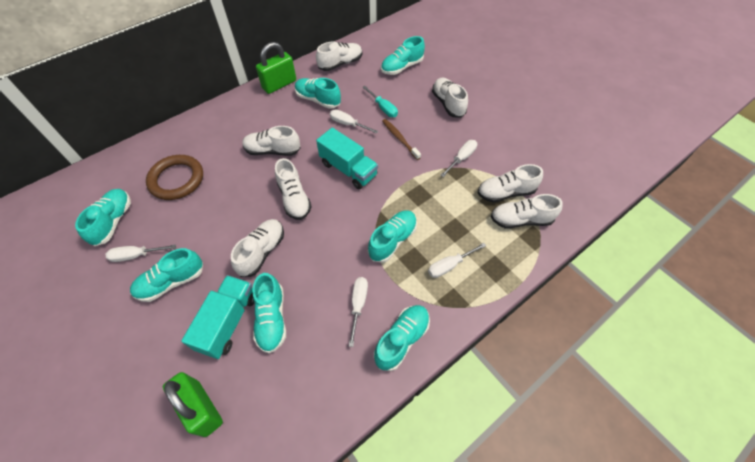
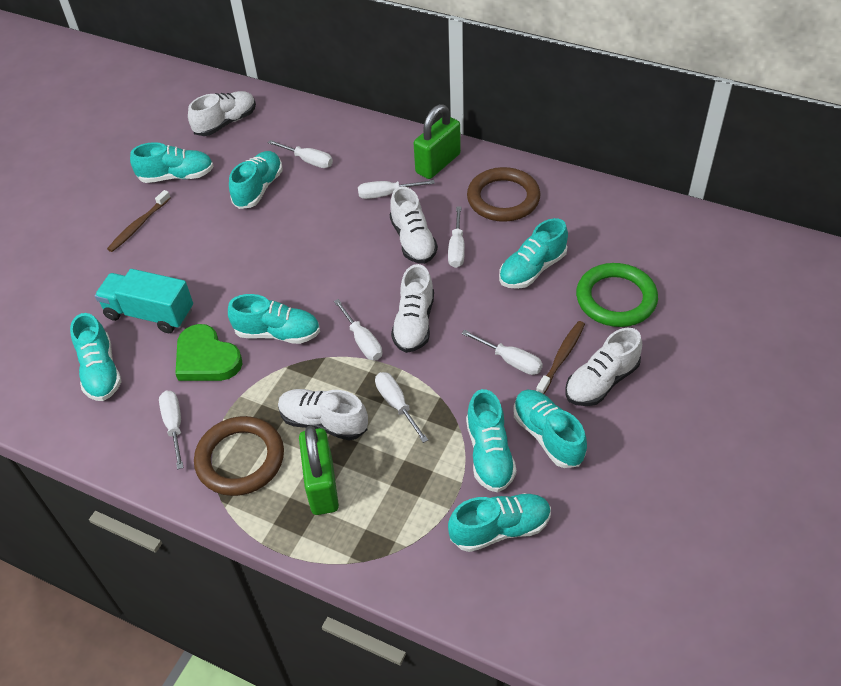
brown ring: [146,155,203,200] = 1 -> [194,416,284,496] [467,167,540,222] = 2
brown toothbrush: [382,119,421,160] = 1 -> [107,190,171,252] [536,321,585,394] = 2
green heart: none = 0 -> [175,324,243,381] = 1
green ring: none = 0 -> [576,263,658,327] = 1
turquoise screwdriver: [363,86,398,117] = 1 -> none = 0
turquoise shoe: [75,189,131,246] [130,248,203,302] [252,273,286,353] [295,78,341,109] [368,210,417,263] [374,305,430,371] [381,36,425,75] = 7 -> [70,313,121,401] [130,142,214,183] [228,294,320,344] [229,151,282,209] [448,493,551,552] [466,389,517,492] [499,218,568,289] [514,390,587,468] = 8
turquoise truck: [181,275,254,359] [316,128,378,189] = 2 -> [95,269,193,333] = 1
white screwdriver: [105,245,176,262] [330,109,378,134] [349,277,368,347] [428,243,486,278] [440,140,477,177] = 5 -> [159,391,184,469] [268,140,333,168] [334,299,382,361] [358,180,435,199] [375,372,428,443] [448,206,465,268] [461,330,543,375] = 7
white shoe: [231,219,284,277] [242,126,300,156] [275,158,312,220] [316,42,363,71] [432,78,468,118] [478,164,543,202] [491,194,563,228] = 7 -> [188,91,256,136] [278,389,368,441] [390,186,438,264] [391,264,434,353] [566,328,642,406] = 5

